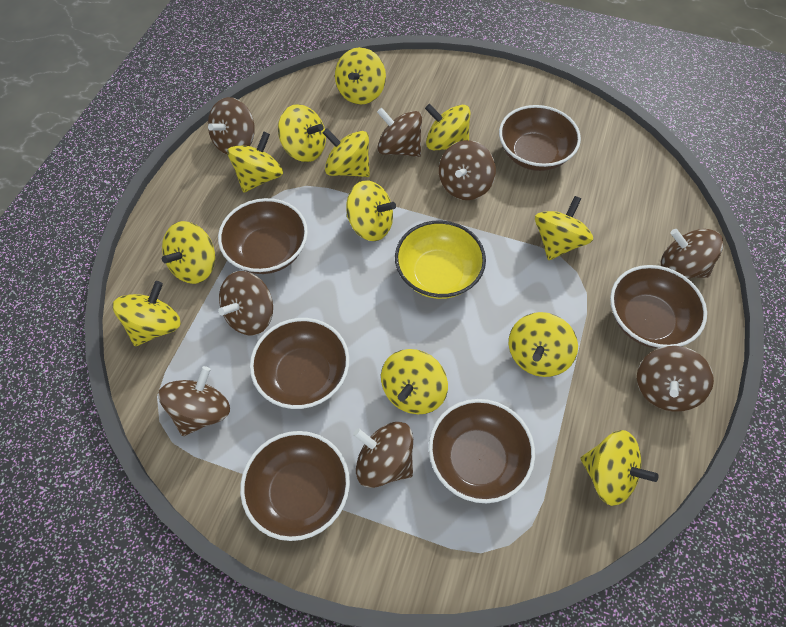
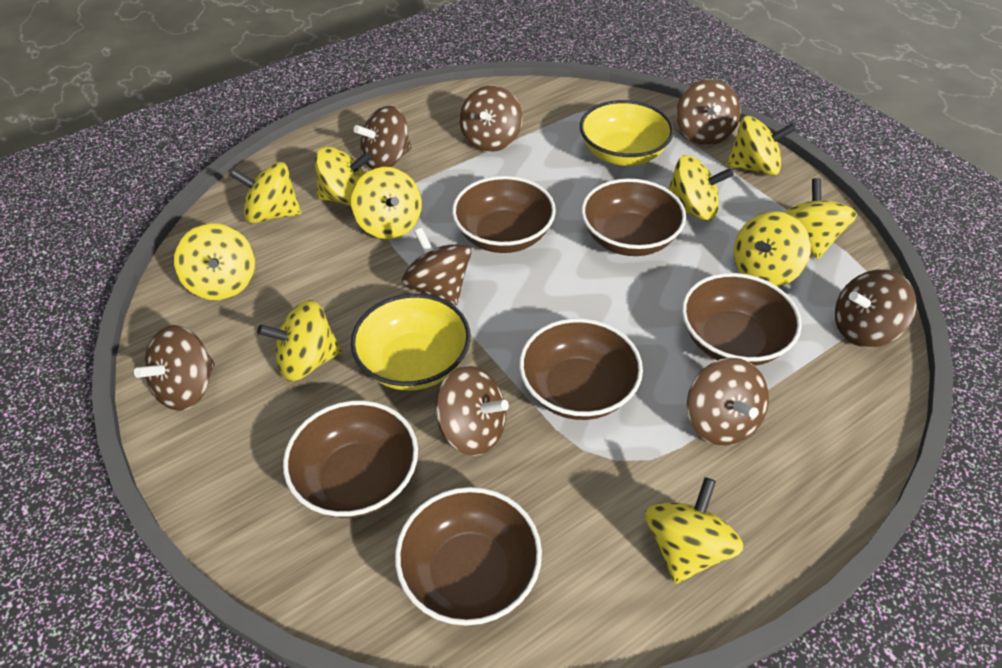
yellow bowl: [395,221,486,299] = 1 -> [351,294,471,391] [580,100,674,166] = 2
yellow spinning top: [113,281,181,346] [162,221,215,284] [227,132,283,193] [278,104,326,162] [323,128,370,177] [335,47,386,105] [347,180,396,241] [381,349,448,414] [425,104,470,150] [509,312,578,377] [535,196,593,260] [581,430,659,506] = 12 -> [174,223,255,300] [230,162,301,224] [257,300,342,381] [315,147,372,206] [351,167,422,239] [645,477,744,584] [668,155,734,221] [726,116,796,176] [734,211,811,287] [784,178,857,259] = 10

